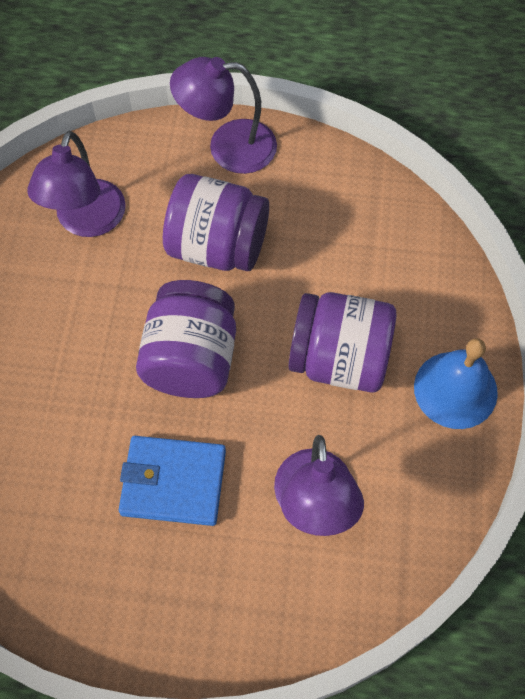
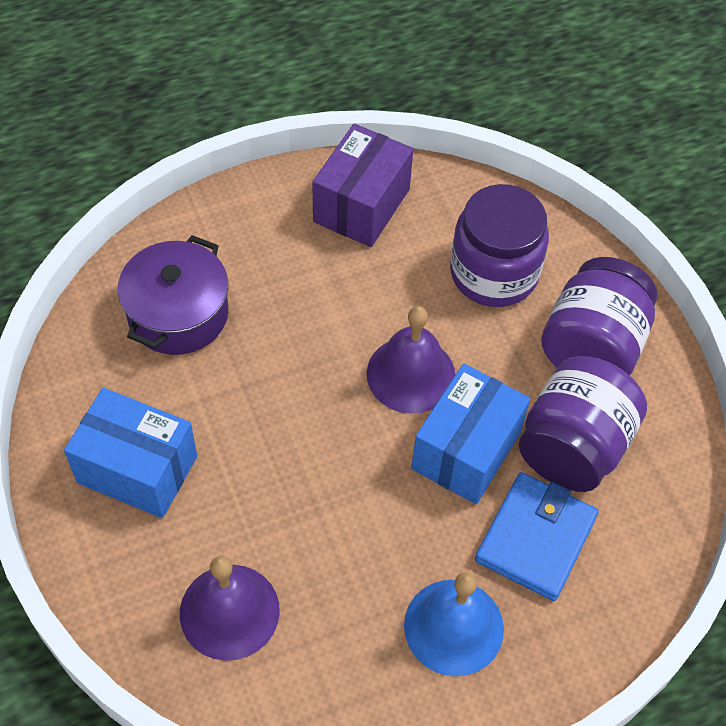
blue box: none = 0 -> [64,388,197,518] [411,364,530,504] = 2
purple bell: none = 0 -> [180,556,280,661] [367,306,455,414] = 2
purple box: none = 0 -> [312,124,413,247] = 1
purple lamp: [27,131,126,237] [170,57,277,174] [274,435,364,536] = 3 -> none = 0
purple pot: none = 0 -> [118,235,228,355] = 1

